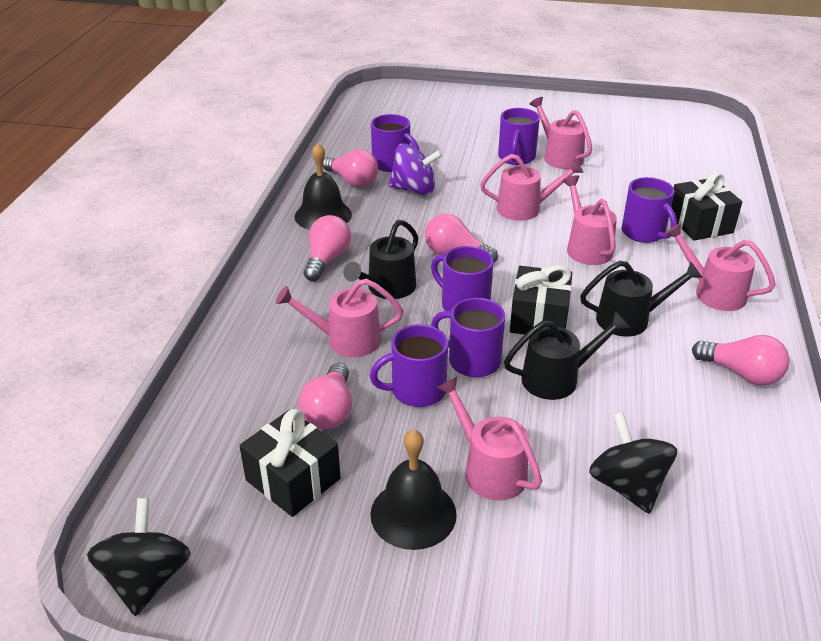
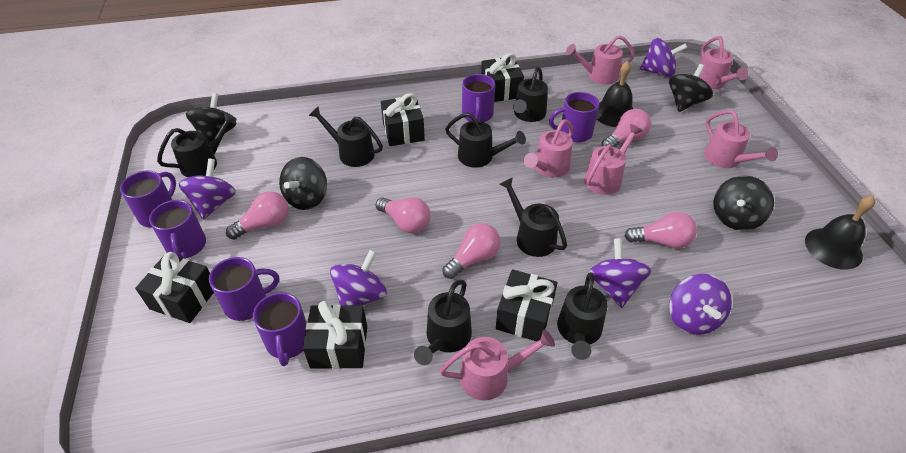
black gift: [239,409,341,517] [510,265,572,335] [671,172,742,240] = 3 -> [135,252,214,323] [303,301,367,369] [381,93,425,146] [481,53,524,102] [496,269,557,341] = 5
black spinning top: [87,498,191,616] [589,412,677,513] = 2 -> [186,93,237,146] [279,157,327,210] [669,64,713,112] [713,176,774,230] = 4
black watering can: [343,220,418,299] [504,311,630,400] [580,261,703,337] = 3 -> [157,112,237,177] [309,106,383,167] [414,280,472,365] [445,112,526,168] [499,177,567,257] [513,67,548,122] [557,272,608,360] = 7
purple spinning top: [389,144,443,195] = 1 -> [179,159,236,220] [330,250,387,305] [589,238,651,308] [640,38,687,77] [669,274,732,335] = 5

